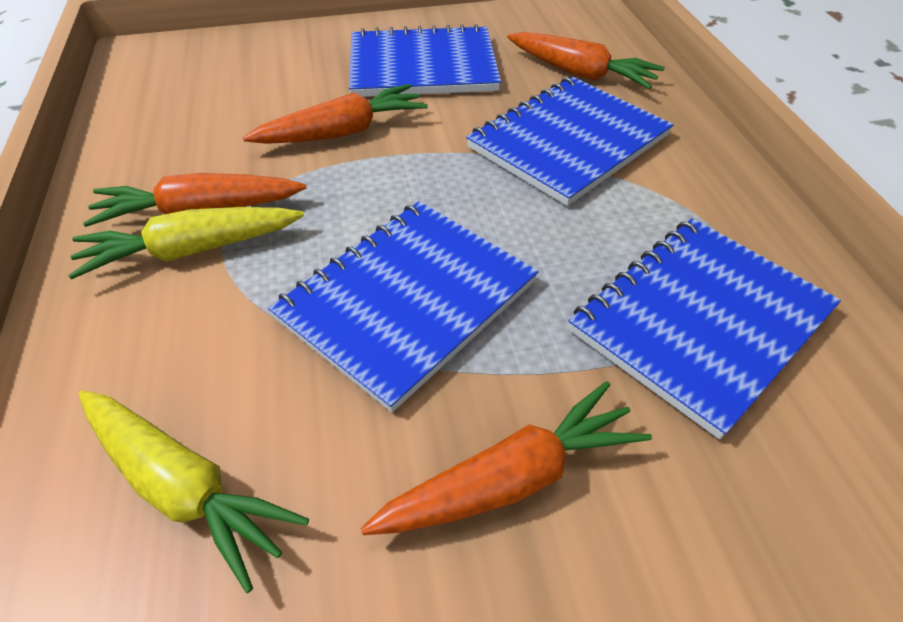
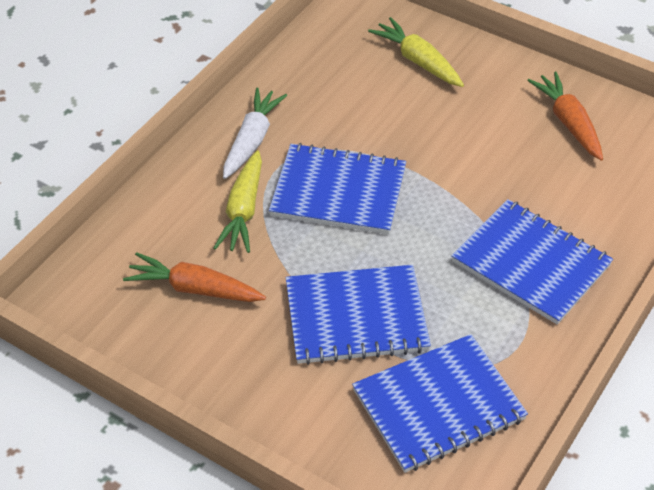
orange carrot: [83,173,306,227] [243,84,428,144] [361,381,652,535] [507,32,665,89] = 4 -> [123,252,266,302] [527,72,603,161] = 2
white carrot: none = 0 -> [223,87,287,179] = 1

